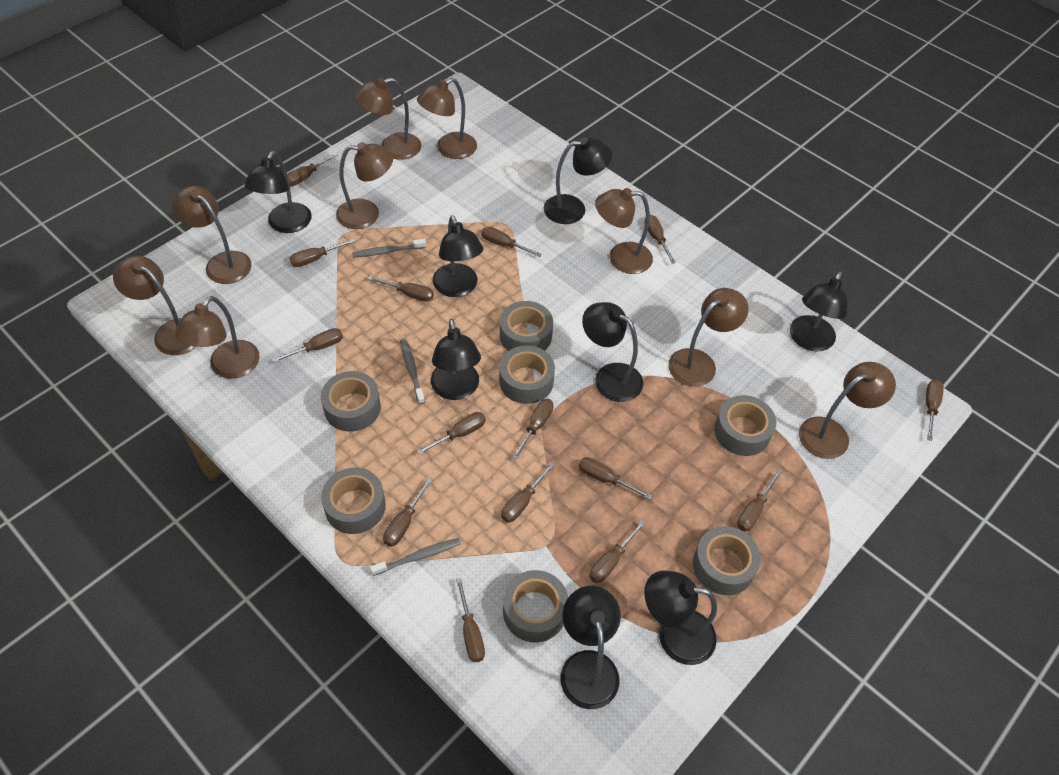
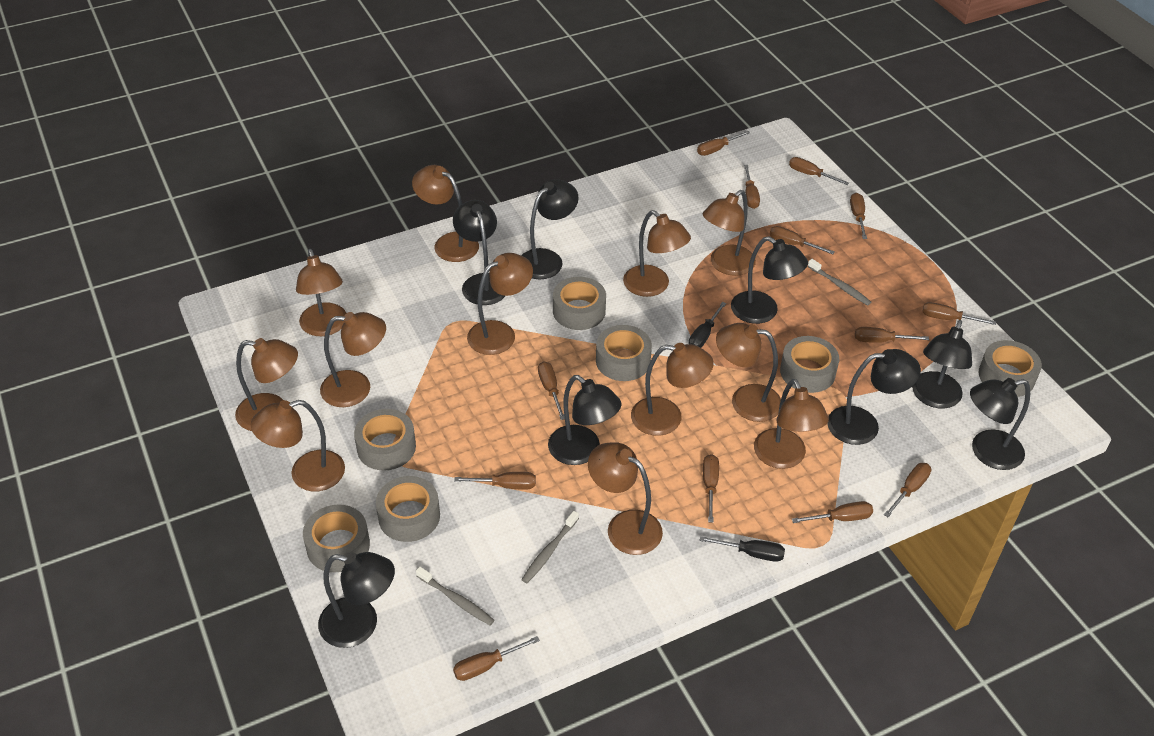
black screwdriver: none = 0 -> [689,302,726,348] [699,536,785,562] = 2
brown lamp: [113,256,196,355] [172,186,252,284] [175,296,260,379] [336,142,393,229] [355,78,421,160] [417,78,477,159] [595,188,653,274] [668,288,749,387] [799,362,896,459] = 9 -> [235,338,298,431] [251,400,345,491] [296,249,346,336] [320,312,386,407] [412,165,479,262] [467,253,533,355] [588,442,663,555] [623,210,691,297] [631,343,714,436] [703,190,756,276] [716,323,781,422] [754,379,829,469] = 12
brown screwdriver: [272,328,343,363] [287,153,338,186] [289,238,355,267] [368,276,434,302] [383,478,432,547] [417,412,486,455] [456,578,485,662] [481,227,542,257] [501,462,555,523] [512,399,554,460] [579,457,652,500] [589,521,646,583] [644,215,676,264] [737,470,781,532] [926,380,944,441] = 15 -> [453,636,540,681] [454,472,536,490] [538,361,565,420] [697,131,750,156] [703,454,719,523] [744,165,760,209] [769,226,835,254] [789,157,849,185] [792,501,873,523] [850,193,867,239] [855,327,929,343] [884,463,931,517] [922,302,996,325] = 13

